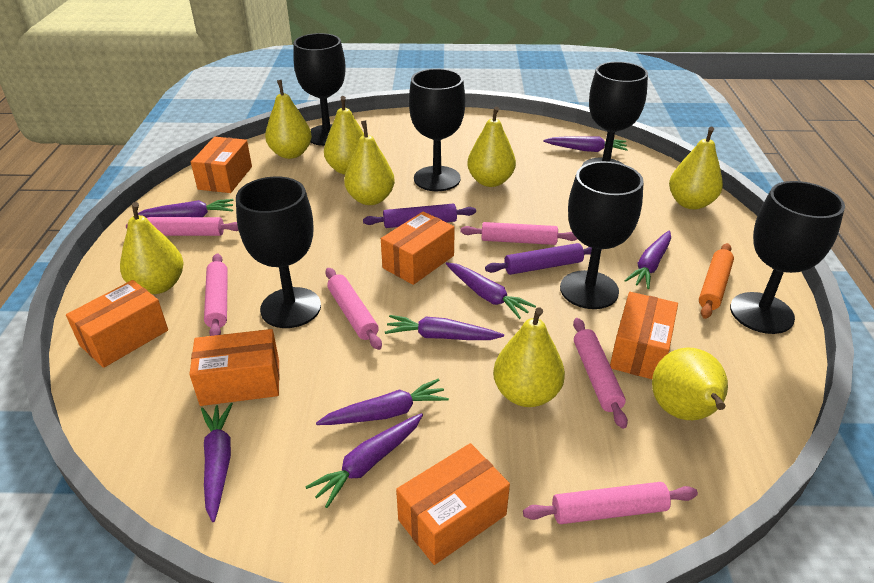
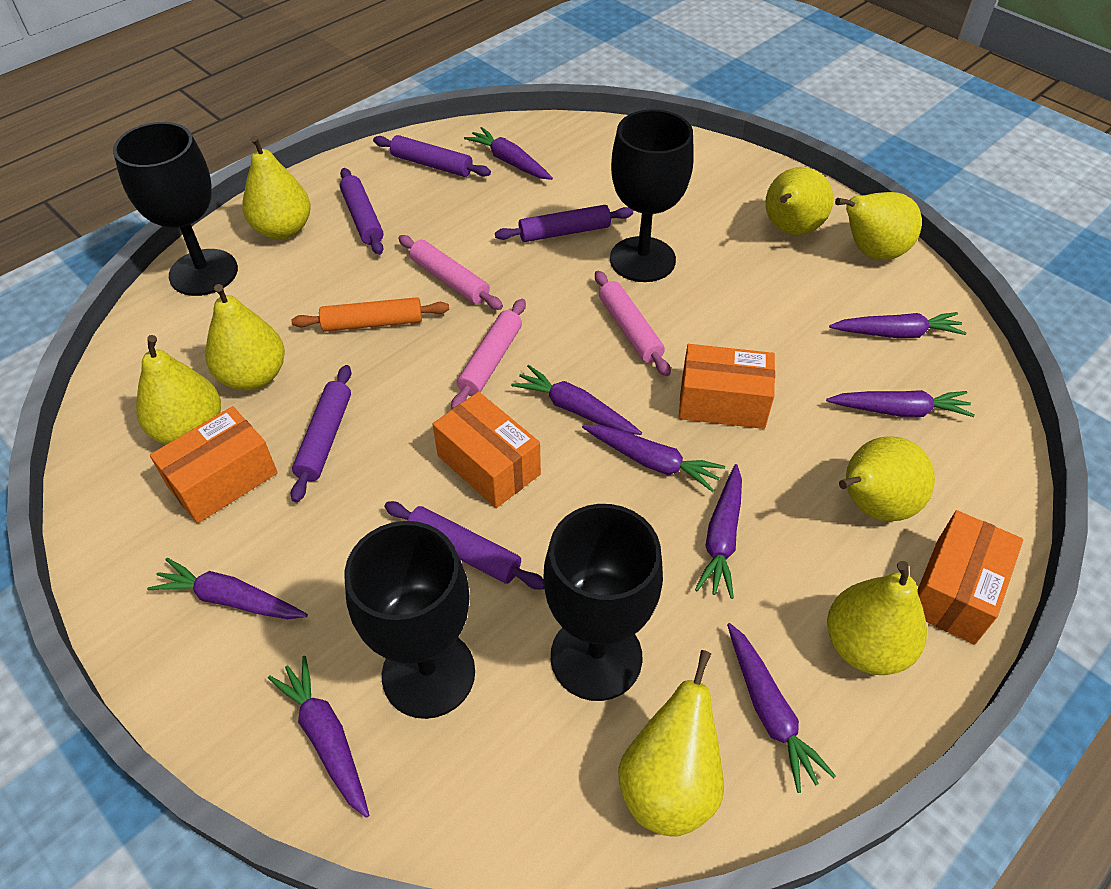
black goblet: [236,176,321,328] [293,33,345,146] [409,69,466,191] [560,161,644,309] [582,62,648,166] [730,181,845,334] = 6 -> [113,122,238,296] [344,521,475,719] [543,504,663,701] [610,109,694,282] = 4
orange box: [66,280,168,368] [189,329,279,406] [191,137,252,193] [381,211,455,285] [396,443,510,565] [610,292,678,379] = 6 -> [150,406,278,524] [433,392,541,508] [679,344,775,429] [917,510,1023,645] = 4
pink rolling pin: [126,217,239,236] [204,253,228,336] [325,268,382,350] [461,222,577,245] [523,482,698,524] [573,318,628,429] = 6 -> [398,235,503,310] [451,299,526,409] [595,271,671,376] = 3
purple carrot: [138,199,233,218] [201,403,233,522] [305,413,423,508] [316,379,449,425] [385,315,504,340] [446,262,536,319] [543,136,628,152] [624,231,671,289] = 8 -> [147,558,308,619] [268,656,369,818] [464,127,553,180] [511,365,642,435] [582,425,725,492] [695,464,742,599] [727,623,836,793] [826,390,975,417] [829,312,966,338] = 9
purple rolling pin: [363,204,476,228] [485,243,602,275] = 2 -> [291,365,352,502] [340,168,383,255] [373,135,491,177] [384,501,544,590] [495,205,633,242] = 5

